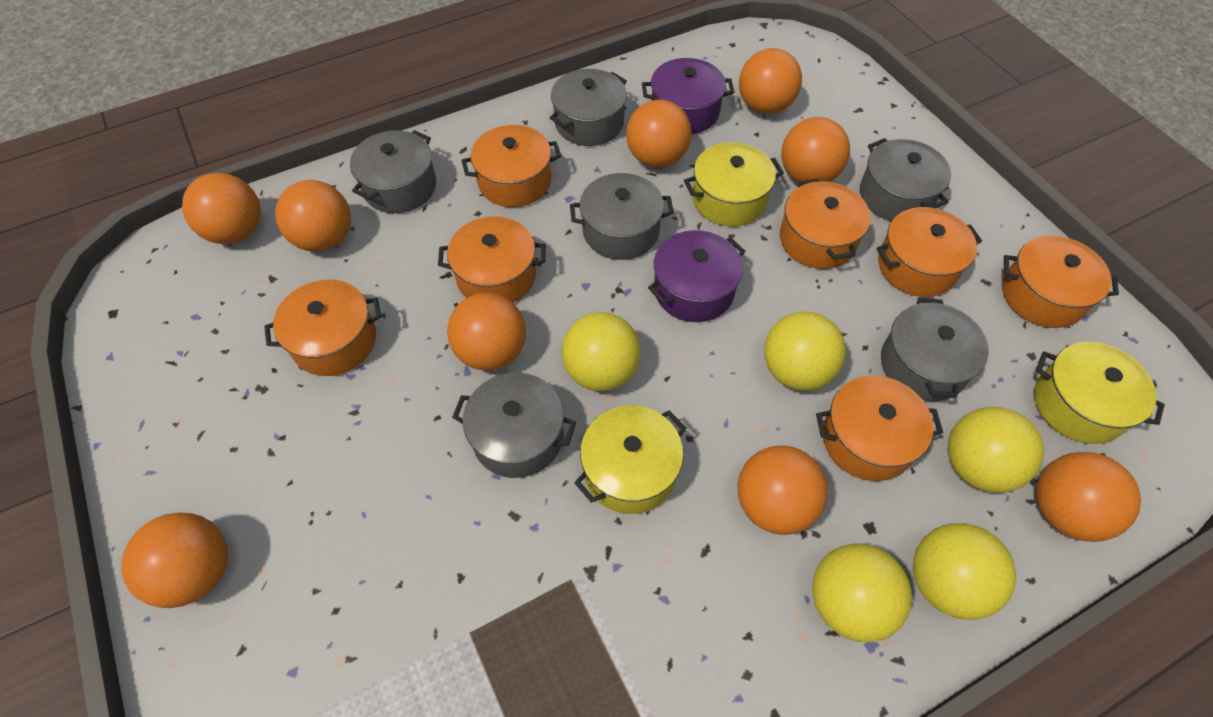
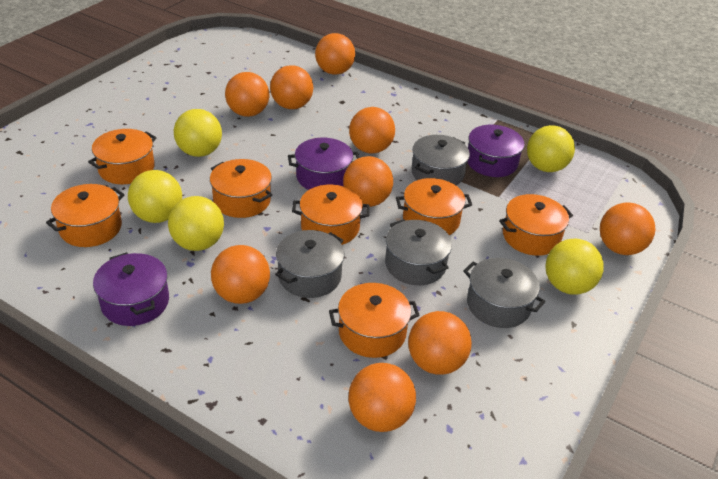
grey pot: [350,130,436,213] [452,373,576,478] [550,69,627,146] [570,173,674,260] [860,138,951,221] [881,298,989,401] = 6 -> [275,230,344,298] [385,219,452,285] [411,135,470,186] [463,258,545,328] = 4
purple pot: [642,58,734,134] [648,230,745,322] = 2 -> [93,252,169,326] [288,138,359,190] [467,125,525,177] = 3
yellow pot: [574,406,686,514] [684,142,784,226] [1034,342,1165,444] = 3 -> none = 0

